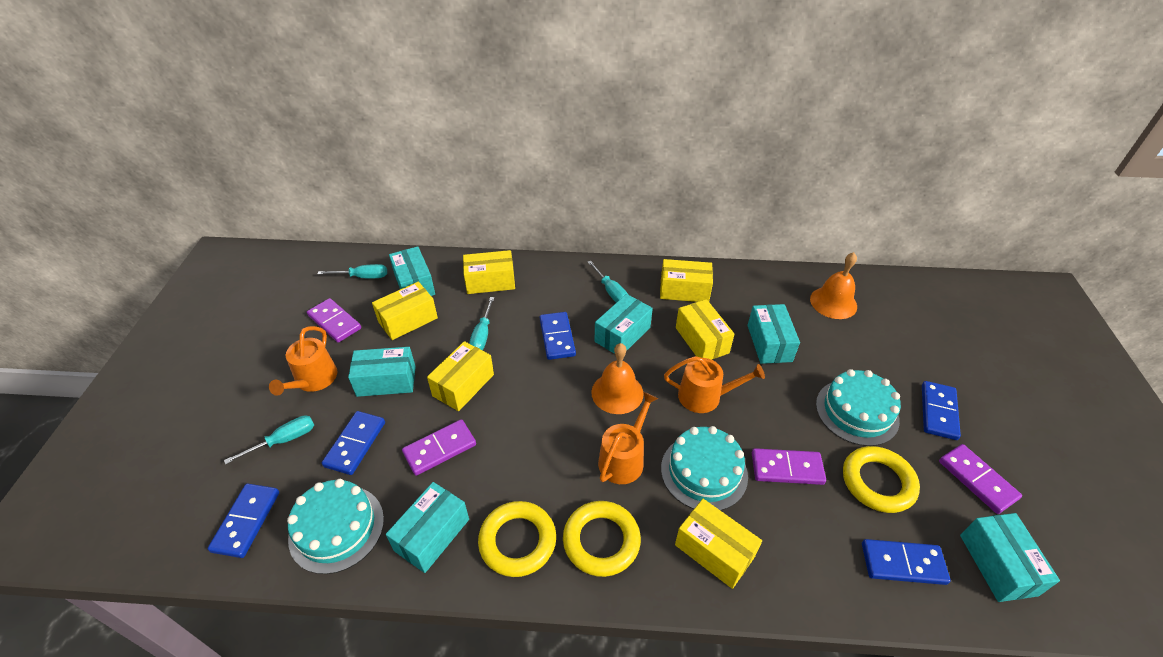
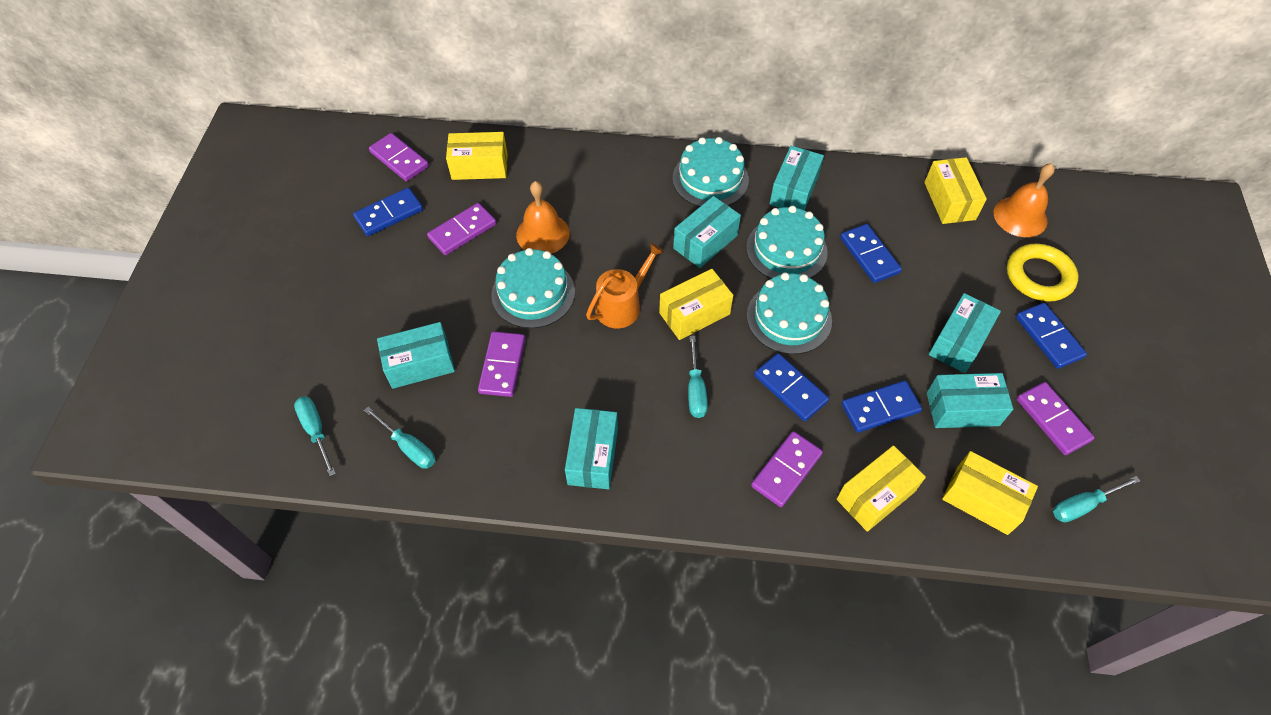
orange watering can: [269,326,337,396] [598,392,658,484] [664,356,765,413] = 3 -> [586,243,664,328] = 1
purple domino: [307,298,361,343] [402,419,476,476] [752,448,826,485] [939,444,1022,514] = 4 -> [369,133,429,181] [427,203,496,255] [478,331,525,397] [751,431,823,507] [1017,382,1095,455] = 5
turquoise cake: [287,479,384,574] [661,426,748,511] [816,369,901,446] = 3 -> [491,248,575,328] [673,137,749,207] [746,206,828,279] [747,272,832,354] = 4
yellow box: [372,282,438,340] [427,341,494,411] [463,250,515,294] [660,259,713,302] [675,499,762,589] [676,299,734,360] = 6 -> [446,132,507,180] [659,269,733,340] [837,445,926,532] [924,157,987,224] [942,451,1038,535] = 5
yellow ring: [478,501,556,577] [563,501,641,577] [843,446,920,513] = 3 -> [1007,244,1078,302] = 1

